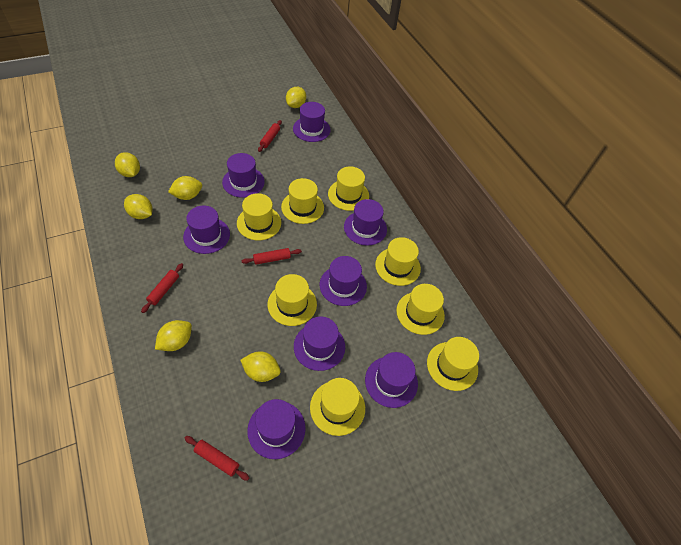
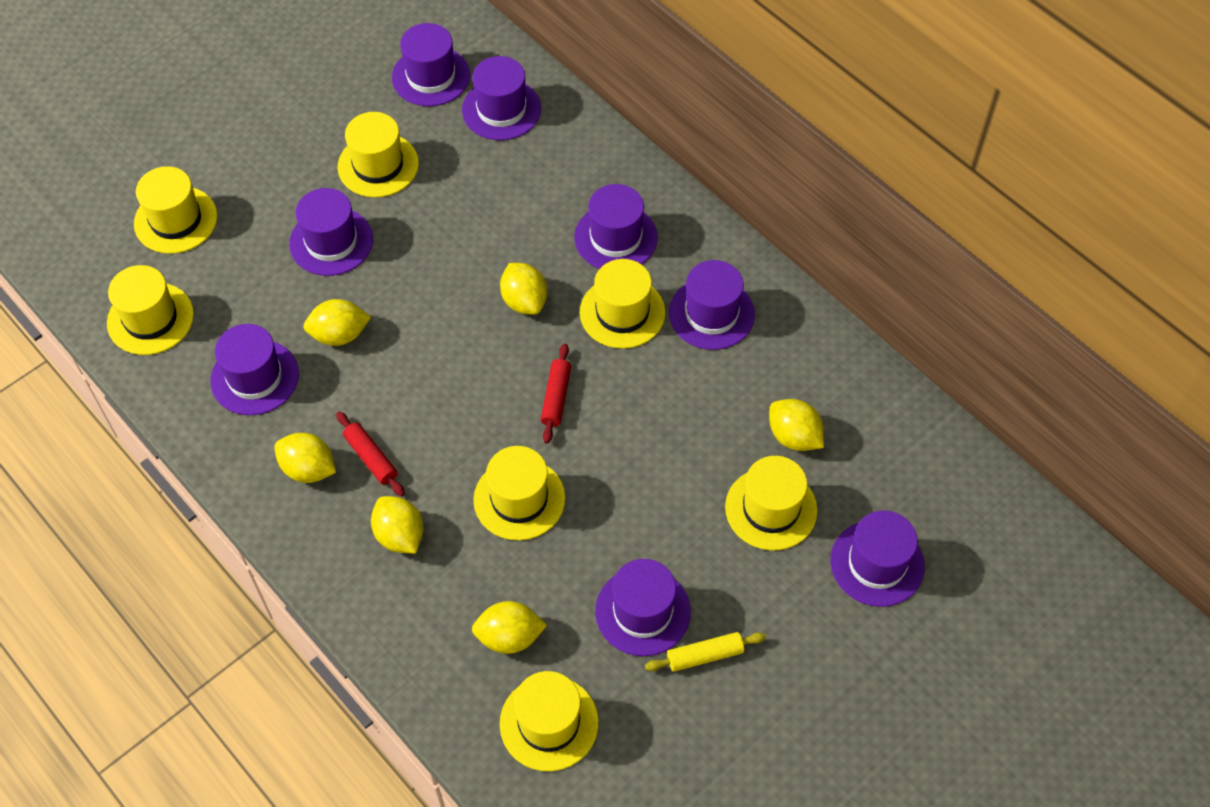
red rolling pin: [141,263,183,313] [184,436,249,481] [242,248,302,265] [258,120,282,152] = 4 -> [336,412,405,497] [541,344,571,444] = 2
yellow hat: [237,193,281,240] [267,274,317,326] [281,178,324,224] [310,378,365,436] [328,166,369,211] [375,237,421,286] [396,284,445,335] [427,337,479,391] = 8 -> [107,265,194,355] [134,166,217,254] [338,112,419,198] [473,446,565,540] [500,671,599,771] [580,259,665,349] [725,456,818,550] = 7
yellow rolling pin: none = 0 -> [645,632,766,672] = 1

